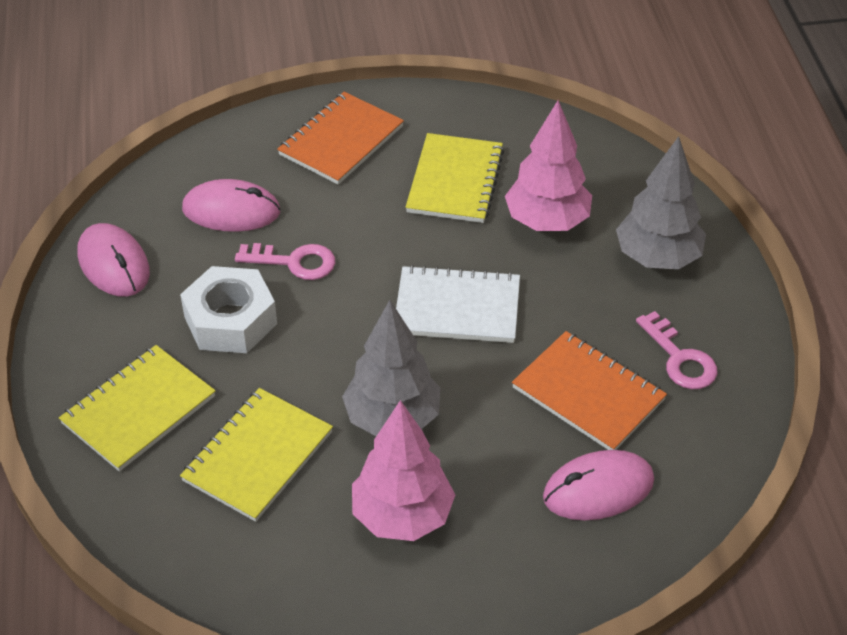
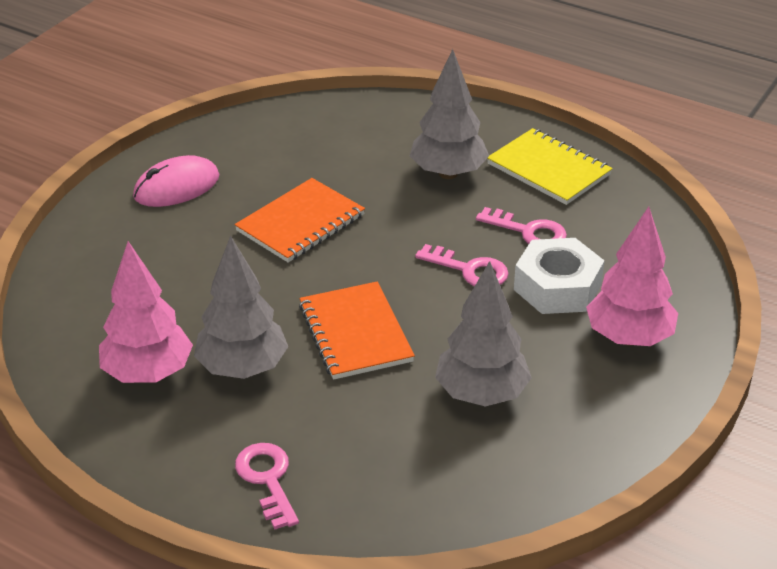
grey tree: [342,300,441,436] [616,136,706,269] = 2 -> [194,235,288,379] [410,49,489,179] [435,261,532,407] = 3
pink key: [235,243,335,280] [636,311,717,389] = 2 -> [235,443,299,530] [415,244,509,286] [476,207,567,244] = 3
pink mouse: [77,223,150,297] [182,179,280,232] [543,450,654,520] = 3 -> [133,155,219,207] = 1
white notebook: [396,265,520,343] = 1 -> none = 0
yellow notebook: [59,345,215,472] [180,388,333,522] [406,133,504,223] = 3 -> [487,128,613,205] = 1

